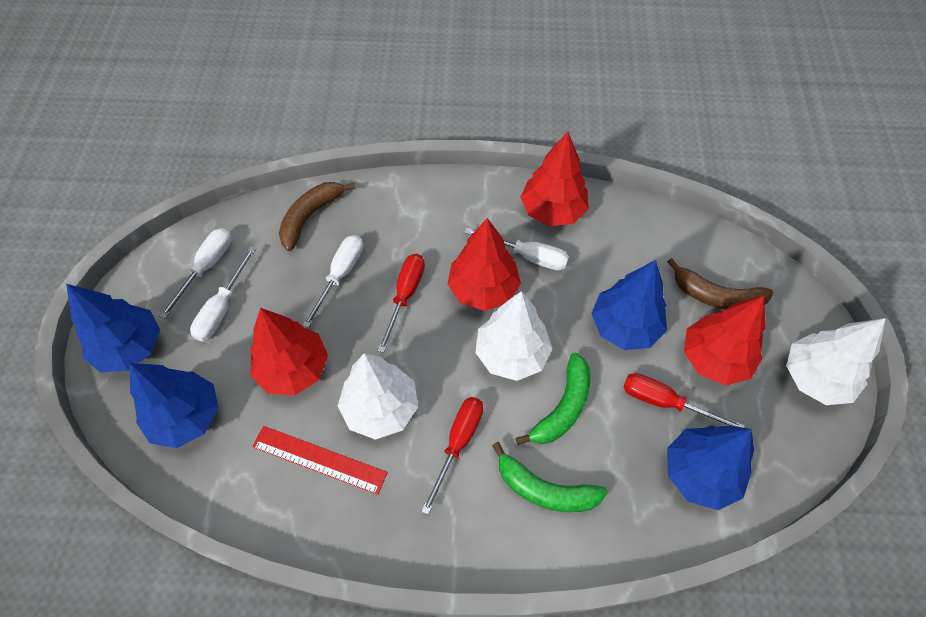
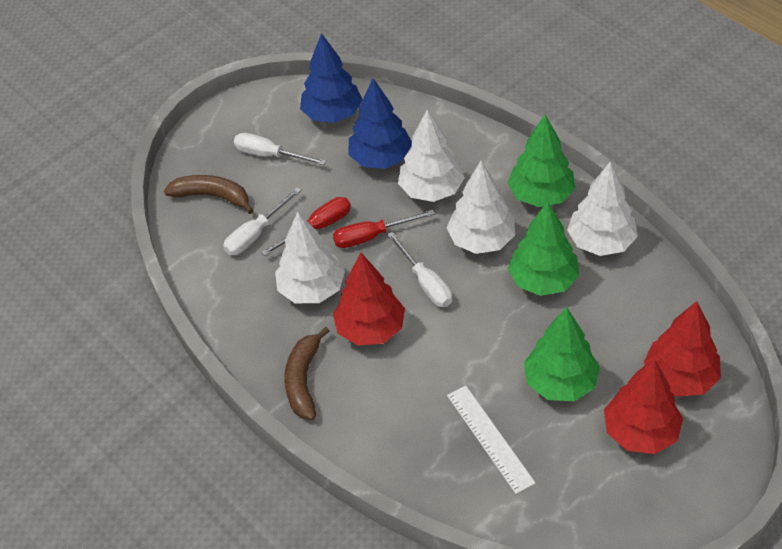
blue tree: [66,284,160,372] [130,363,219,448] [591,260,667,350] [667,425,754,510] = 4 -> [300,33,363,123] [348,78,412,169] = 2
green banana: [492,442,608,512] [516,353,591,445] = 2 -> none = 0
green tree: none = 0 -> [507,115,575,207] [508,201,579,296] [524,307,600,401] = 3
red ruler: [252,426,388,495] = 1 -> none = 0
red screwdriver: [377,254,425,353] [421,397,484,515] [623,373,745,428] = 3 -> [261,197,351,256] [333,210,435,248] = 2
red tree: [250,308,328,395] [448,218,521,311] [520,132,589,226] [684,296,766,385] = 4 -> [333,253,405,346] [604,358,683,454] [644,301,721,397] = 3
white ruler: none = 0 -> [447,385,536,494] = 1
white screwdriver: [159,228,231,319] [190,246,256,341] [302,235,363,328] [464,228,569,271] = 4 -> [223,187,302,255] [234,133,326,165] [387,232,452,307] = 3
white tree: [338,353,418,440] [475,291,552,381] [786,318,886,405] = 3 -> [275,212,345,303] [398,110,465,202] [446,161,515,254] [567,162,638,256] = 4

